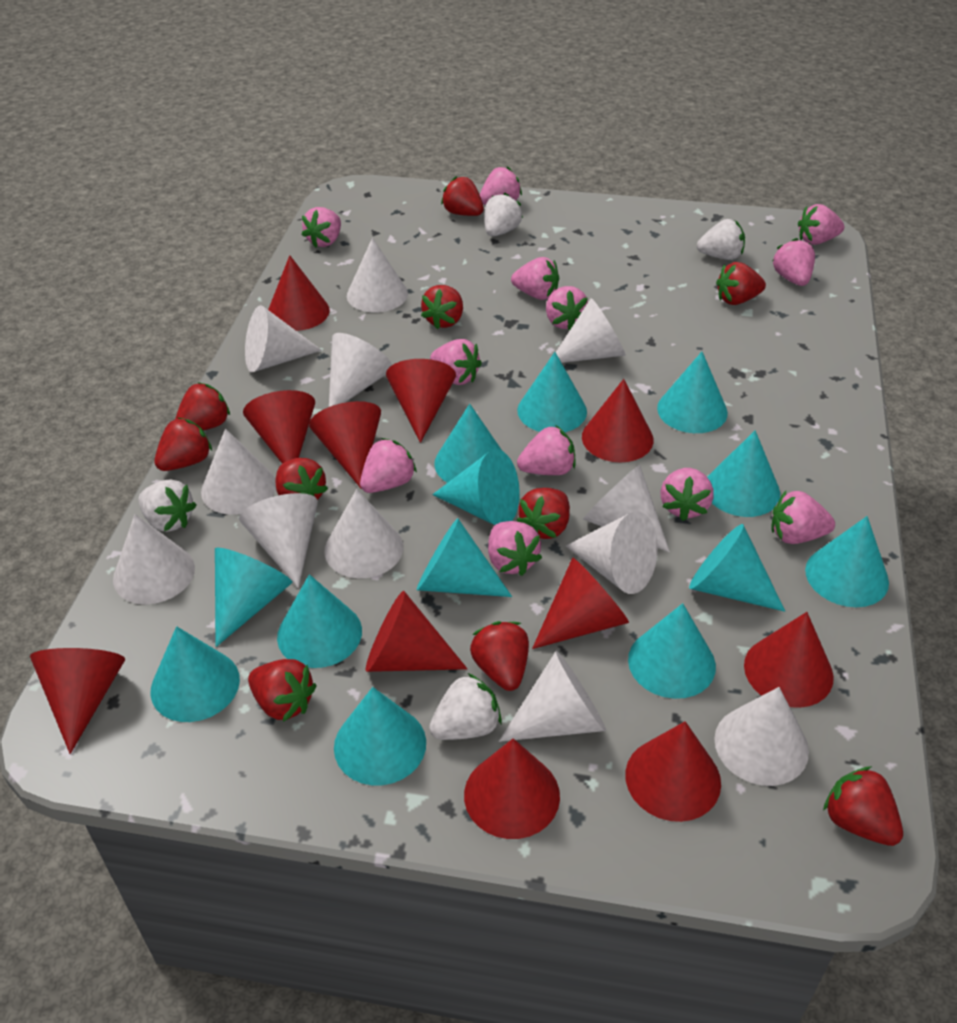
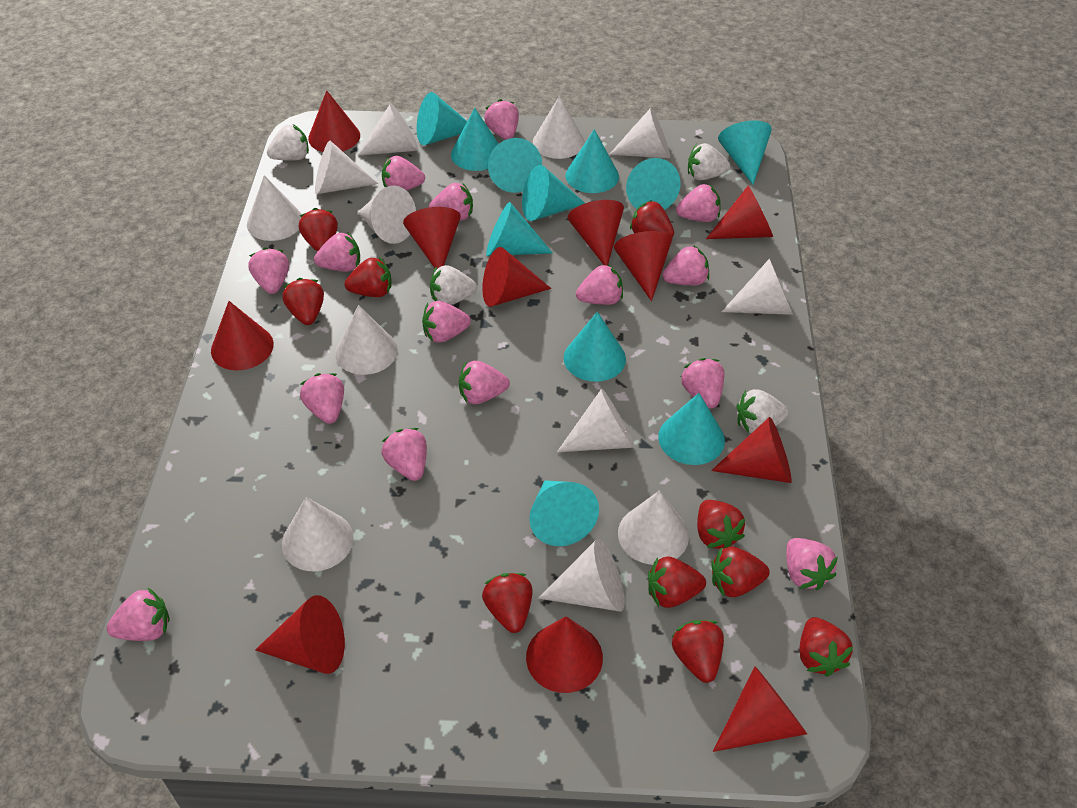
pink strawberry: [302,207,341,248] [360,438,417,493] [430,339,482,385] [480,167,522,205] [488,521,542,576] [511,257,559,300] [517,426,575,475] [546,286,588,330] [661,468,713,521] [771,491,835,544] [772,238,815,286] [798,204,844,245] = 12 -> [106,588,170,641] [248,247,289,294] [300,373,344,424] [314,232,360,272] [381,428,427,481] [382,156,425,191] [422,301,471,343] [429,183,473,221] [459,361,510,404] [484,99,519,140] [576,264,623,305] [663,245,709,285] [676,184,721,222] [681,358,725,409] [786,538,838,590] = 15
turquoise cone: [151,626,240,722] [215,548,292,647] [277,574,362,668] [334,687,426,785] [417,518,512,597] [432,449,520,525] [434,404,502,483] [517,352,587,432] [628,603,716,699] [657,352,728,433] [689,524,785,612] [707,430,780,517] [805,516,889,607] = 13 -> [417,92,467,145] [451,108,499,171] [486,202,553,256] [488,138,542,193] [522,165,585,221] [529,480,599,546] [564,312,626,382] [565,129,619,193] [626,158,680,210] [658,393,725,465] [718,120,772,185] = 11

